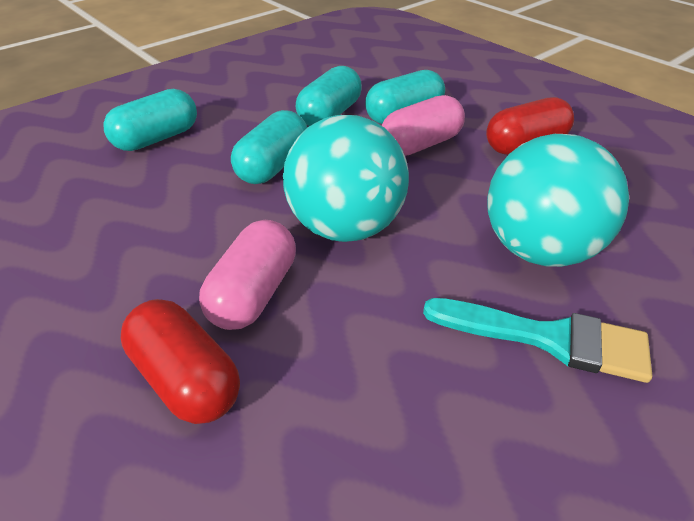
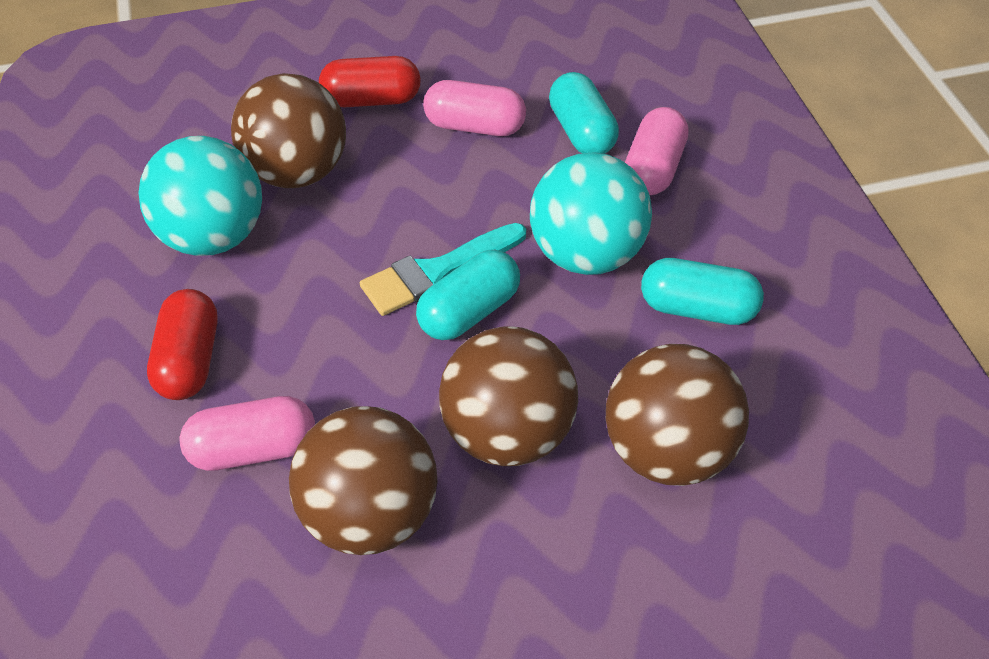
brown ball: none = 0 -> [231,73,346,188] [289,406,438,555] [439,326,578,466] [606,344,749,486] = 4
pink capsule: [199,220,296,330] [382,95,465,156] = 2 -> [179,396,315,471] [423,80,526,136] [625,107,689,195] = 3
turquoise capsule: [103,89,197,151] [231,110,307,184] [296,66,362,126] [365,70,445,124] = 4 -> [416,250,520,340] [549,72,619,154] [641,258,764,325] = 3

